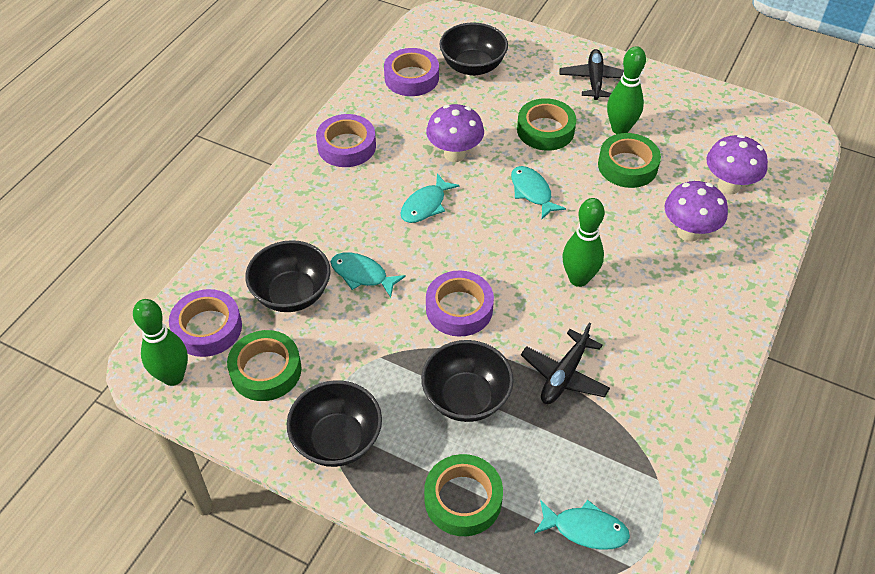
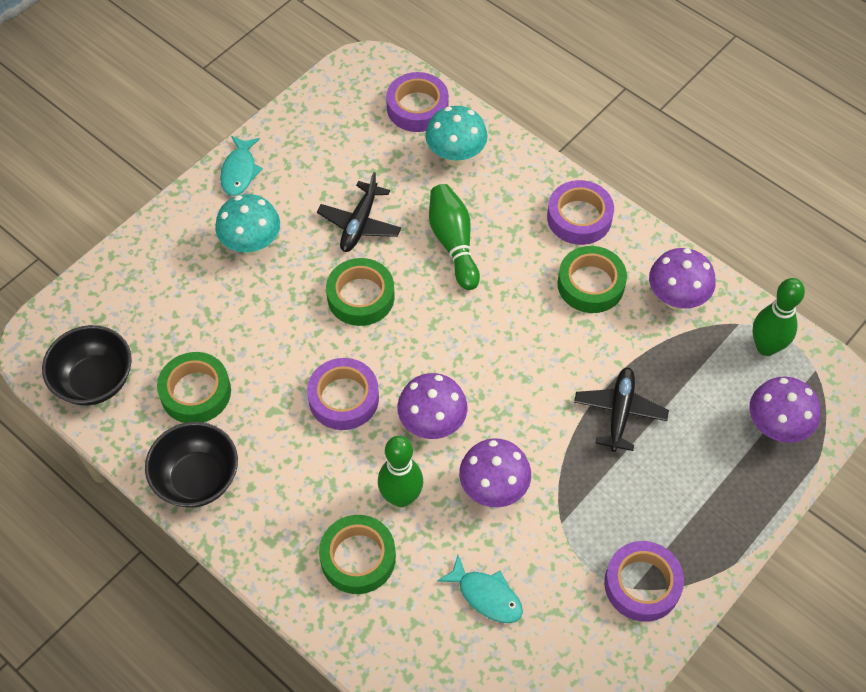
black bowl: [245,240,331,312] [287,380,382,467] [421,340,514,422] [440,22,508,76] = 4 -> [42,325,132,406] [145,422,238,508] = 2
purple mushroom: [426,104,484,162] [664,181,728,242] [707,134,768,194] = 3 -> [397,373,467,439] [459,438,531,507] [649,248,716,310] [750,376,821,443] = 4
turquoise fish: [331,252,406,298] [400,173,460,223] [511,166,566,219] [534,500,630,550] = 4 -> [220,136,263,196] [437,555,523,623] = 2
turquoise mushroom: none = 0 -> [215,194,280,256] [425,106,488,166] = 2

